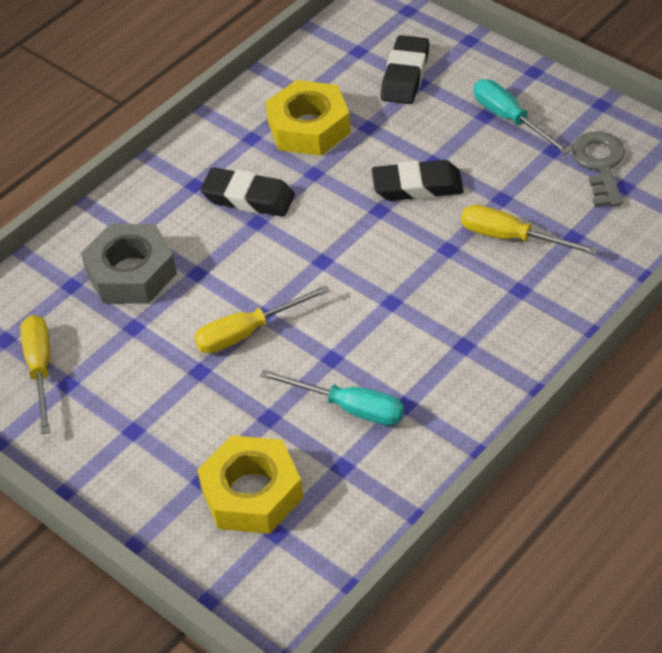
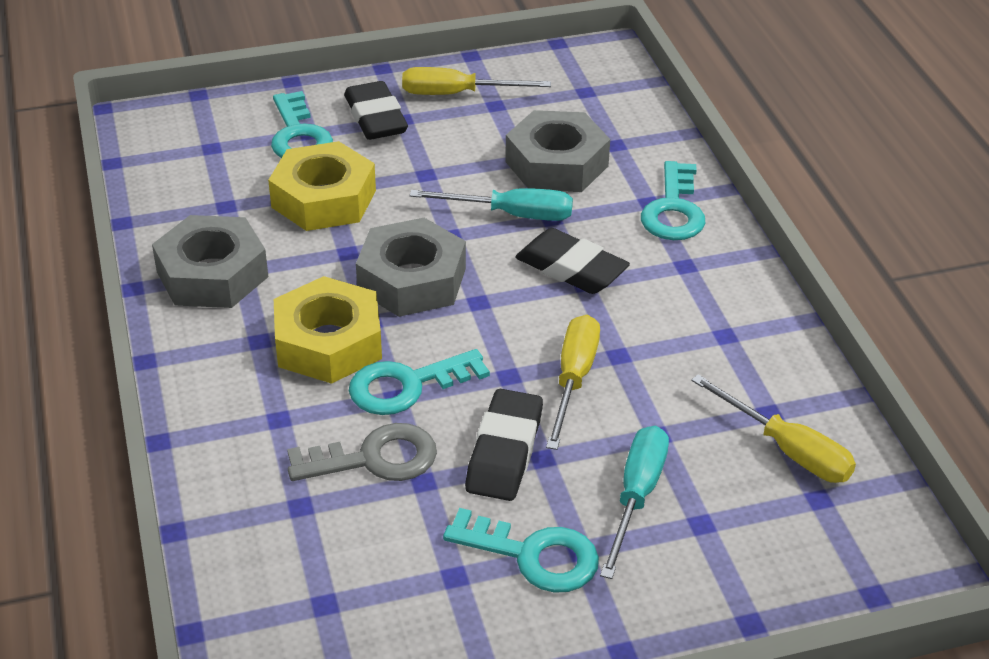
grey nut: [81,224,177,304] = 1 -> [152,215,268,308] [356,218,466,317] [505,110,610,192] = 3
turquoise key: none = 0 -> [271,91,333,158] [349,349,490,415] [443,508,599,593] [641,161,705,240] = 4

